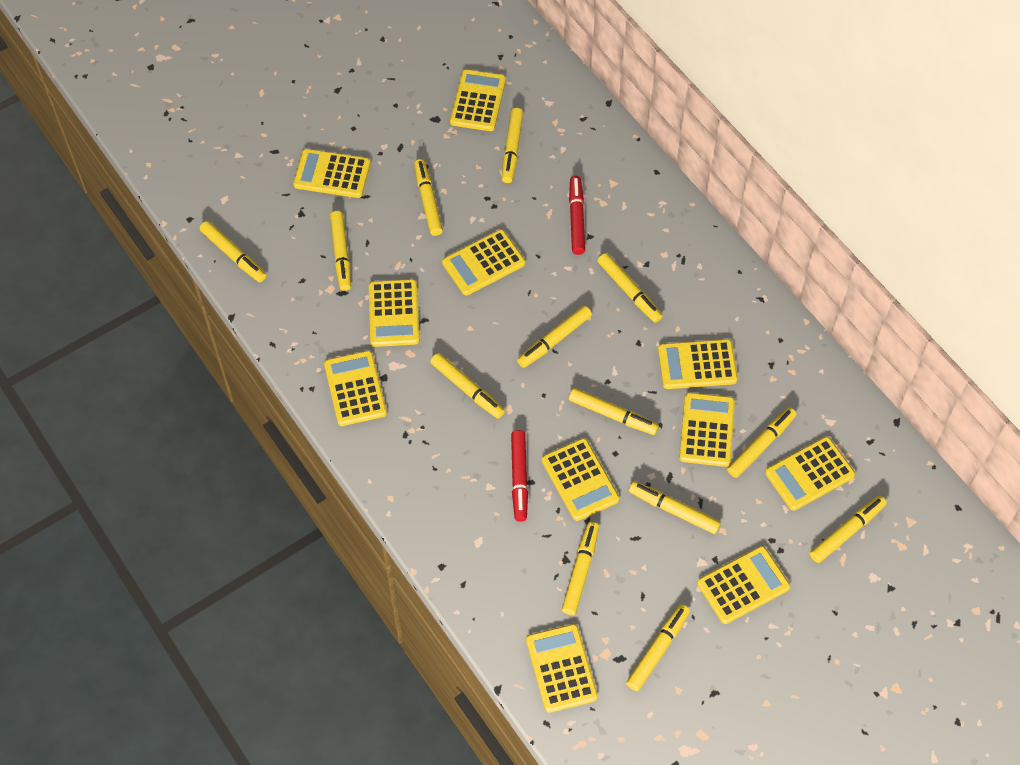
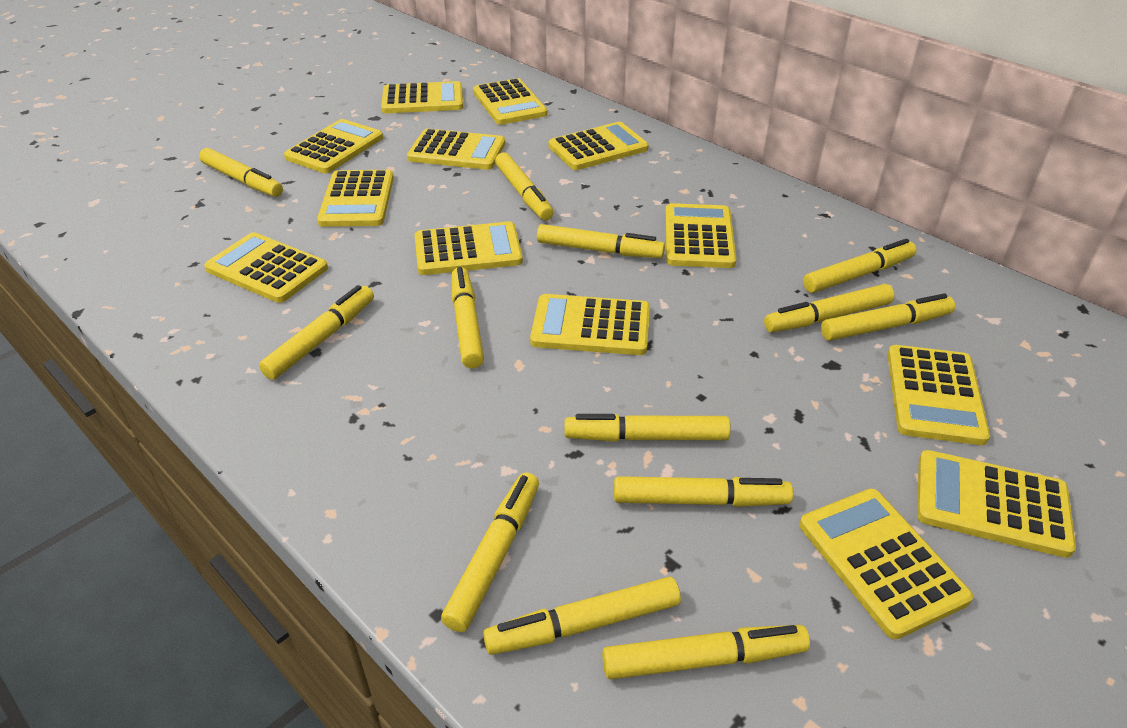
red marker: [511,430,528,522] [569,176,585,255] = 2 -> none = 0
yellow calculator: [293,149,371,198] [324,351,387,426] [369,279,419,347] [442,230,525,296] [450,69,506,131] [526,624,598,713] [542,438,620,521] [658,339,738,389] [679,393,735,467] [697,546,790,624] [765,437,855,511] = 11 -> [204,232,328,303] [284,119,383,173] [317,170,394,227] [381,81,463,113] [407,129,505,170] [415,222,523,275] [473,78,547,125] [530,294,650,355] [548,122,649,170] [665,203,736,268] [799,488,973,639] [887,345,990,445] [917,450,1076,558] = 13

